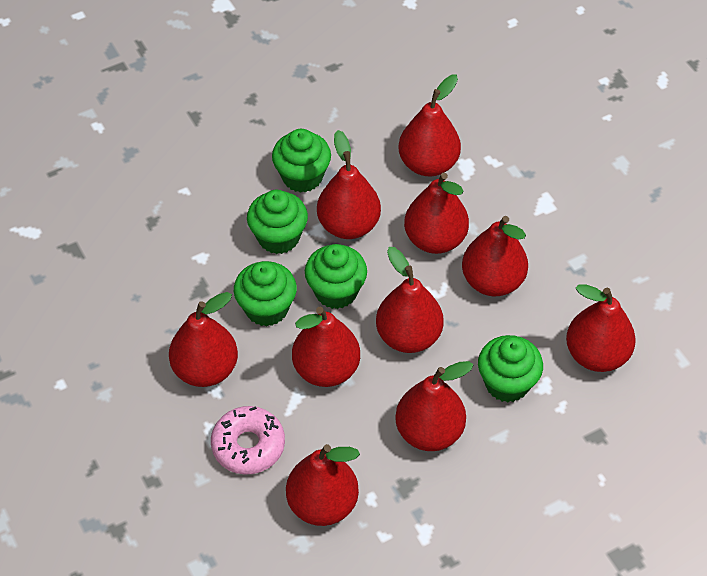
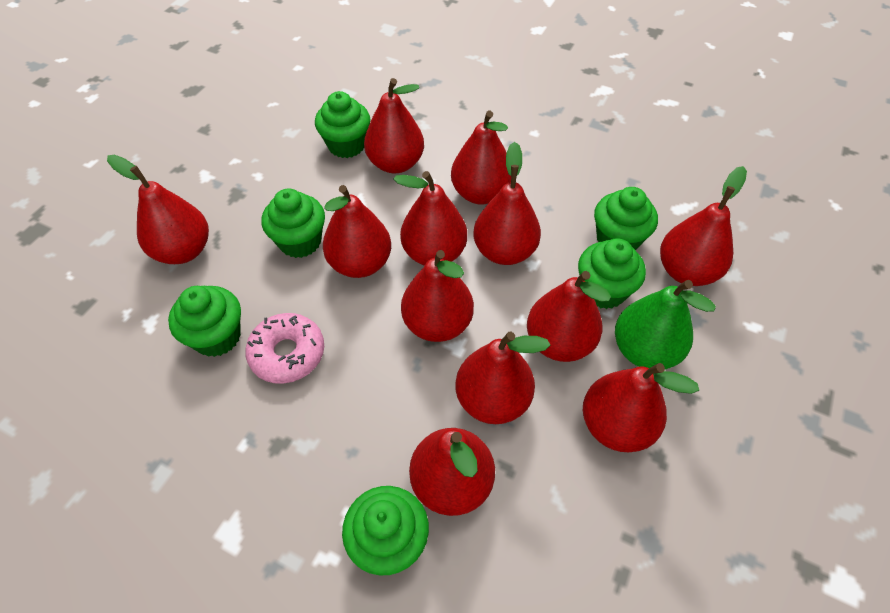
green cupcake: [234,261,297,327] [247,190,308,254] [272,129,331,193] [305,244,367,309] [478,335,543,402] = 5 -> [168,286,241,357] [262,189,325,258] [315,91,370,158] [342,486,429,575] [578,238,646,309] [594,187,658,250] = 6
green pear: none = 0 -> [615,280,716,369] = 1
red pear: [169,292,238,387] [286,444,360,526] [292,307,360,387] [317,130,381,239] [376,247,444,353] [395,361,474,451] [398,74,461,176] [404,173,469,254] [462,216,528,296] [566,284,636,372] = 10 -> [107,155,209,264] [323,185,391,278] [364,78,424,174] [393,171,467,266] [401,250,474,342] [409,428,495,516] [451,111,511,205] [456,331,551,424] [473,142,541,265] [527,271,611,362] [583,363,699,452] [660,166,747,286] = 12

